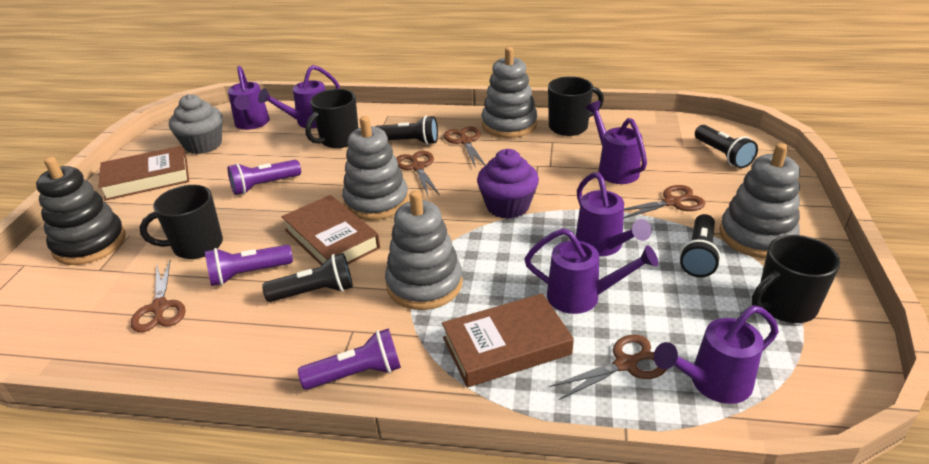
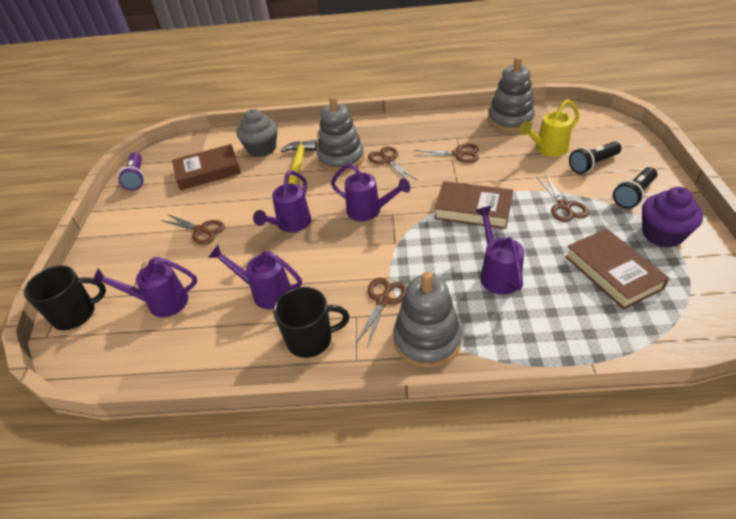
black flashlight: [262,253,353,302] [375,116,438,145] [679,214,721,277] [695,125,758,168] = 4 -> [569,142,622,174] [613,167,658,209] = 2
black mug: [140,185,223,259] [305,89,359,148] [548,76,604,136] [752,235,840,323] = 4 -> [24,266,106,330] [273,287,349,358] = 2
black stacking toy: [36,157,126,265] = 1 -> none = 0
grey stacking toy: [342,116,409,220] [385,190,463,310] [482,47,537,138] [719,143,800,258] = 4 -> [317,96,364,172] [393,271,462,368] [488,57,535,132] = 3
purple flashlight: [205,245,293,286] [228,160,301,195] [298,328,401,390] = 3 -> [118,152,144,190] = 1
purple watering can: [228,66,270,130] [258,65,339,129] [525,228,658,314] [576,172,652,256] [585,101,647,184] [654,305,779,404] = 6 -> [92,257,197,317] [208,245,302,309] [253,171,311,232] [331,163,410,221] [475,206,524,295] = 5
yellow hammer: none = 0 -> [281,140,317,185] = 1
yellow watering can: none = 0 -> [519,99,580,157] = 1

